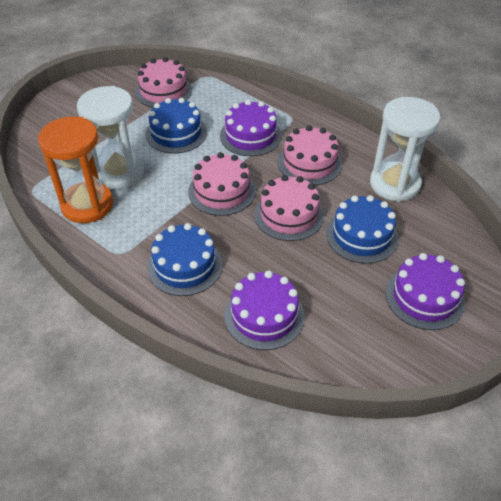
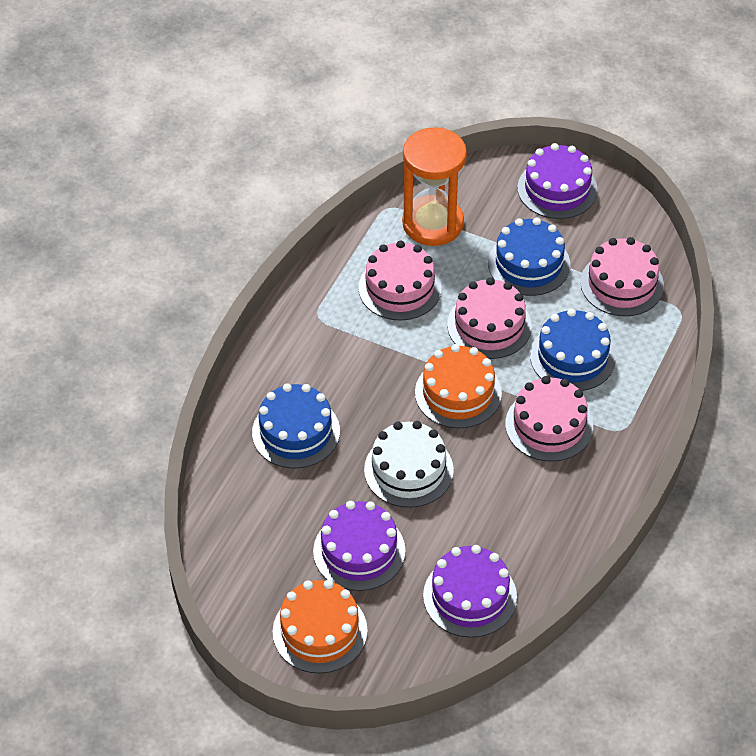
orange cake: none = 0 -> [273,580,368,674] [415,344,502,428] = 2
white cake: none = 0 -> [364,421,454,508] = 1
white hourglass: [77,86,144,189] [370,97,440,202] = 2 -> none = 0

